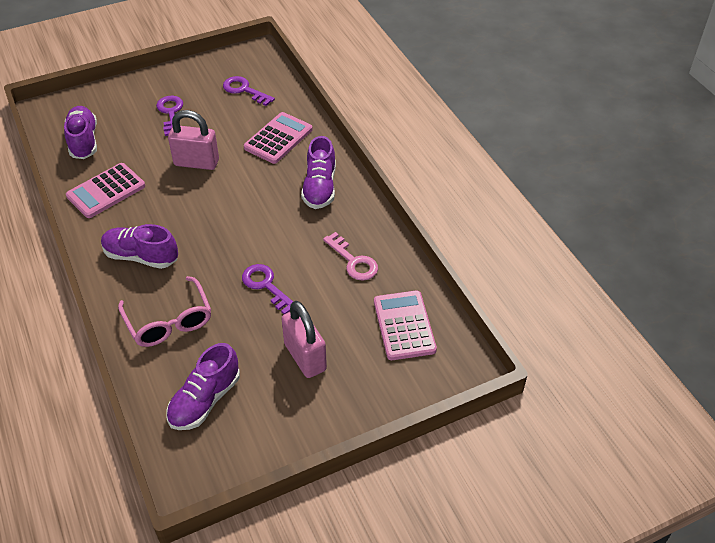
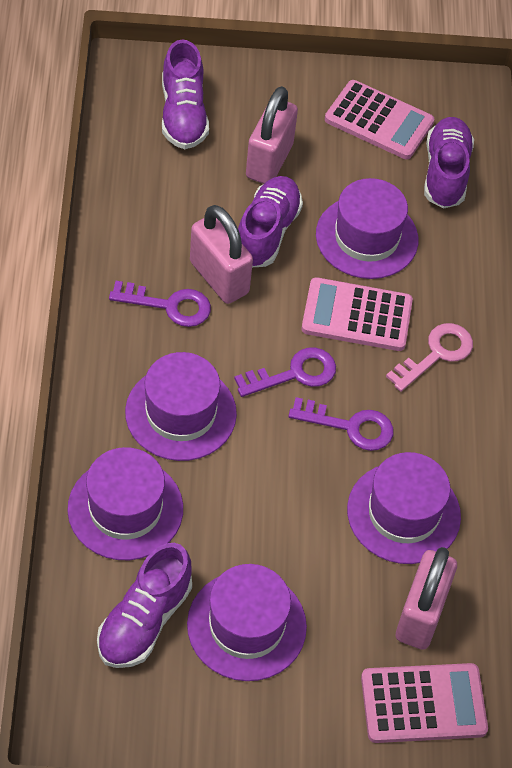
pink glasses: [118,276,211,347] = 1 -> none = 0
pink padlock: [168,110,219,170] [282,301,327,378] = 2 -> [190,205,253,304] [246,86,298,184] [396,547,457,650] = 3
purple hat: none = 0 -> [67,447,183,560] [125,352,237,461] [187,564,307,681] [316,178,418,279] [347,452,461,564] = 5

